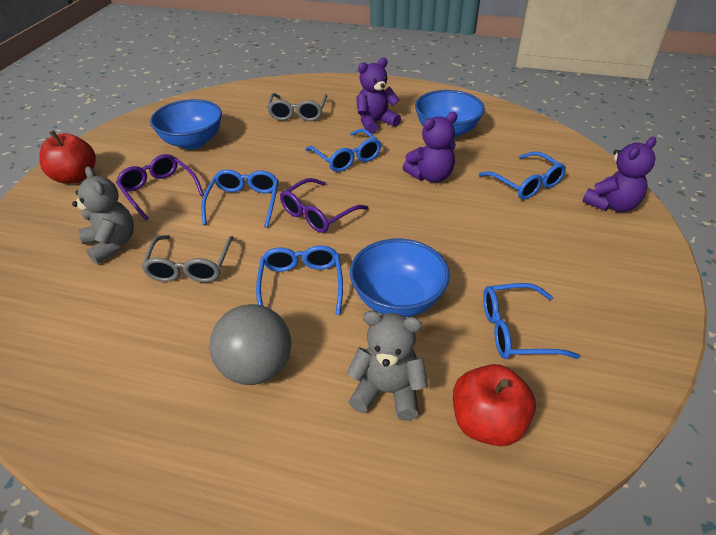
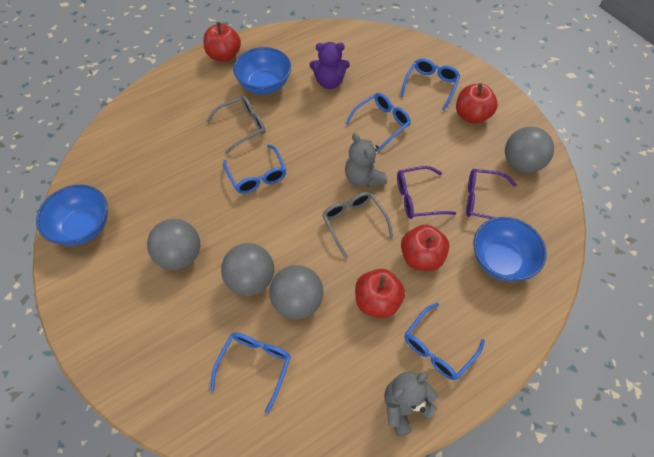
grey ball: [210,304,291,385] = 1 -> [147,219,200,270] [221,243,274,296] [269,265,323,319] [505,127,554,173] = 4
purple teddy bear: [356,58,401,134] [402,112,458,183] [582,137,657,212] = 3 -> [310,42,350,89] = 1
red apple: [40,130,96,184] [453,364,536,446] = 2 -> [203,22,241,62] [355,269,405,318] [401,225,449,271] [456,83,498,124] = 4

